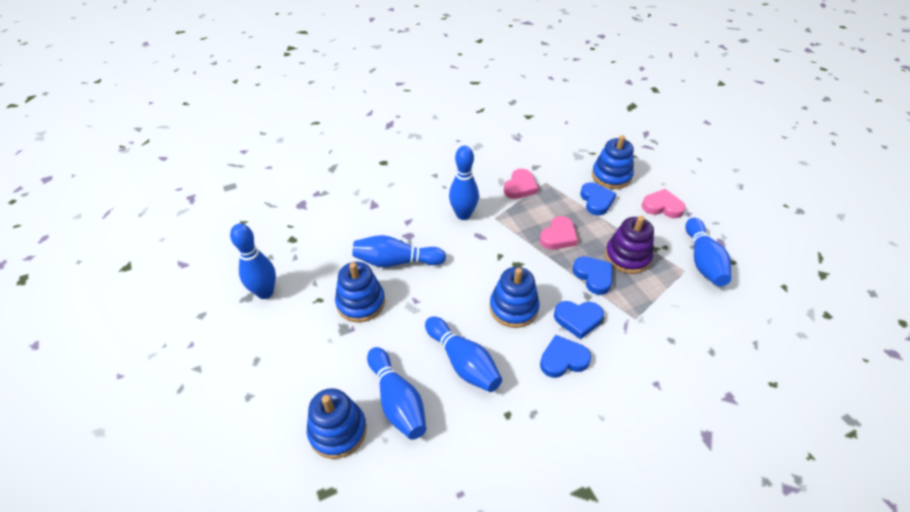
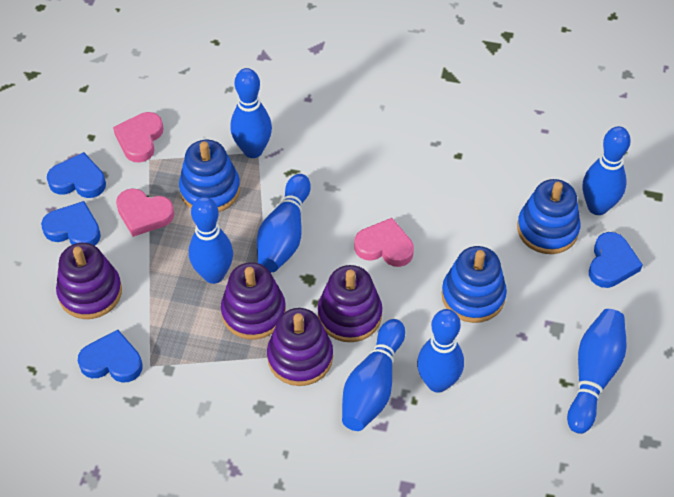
blue bowling pin: [230,223,276,299] [352,235,446,267] [367,347,426,440] [425,316,502,392] [449,146,479,220] [685,218,731,286] = 6 -> [189,196,233,284] [230,68,272,158] [257,174,311,272] [342,319,405,431] [417,309,464,393] [567,309,627,434] [583,126,631,215] = 7
blue stacking toy: [307,388,367,459] [335,262,385,322] [490,267,540,328] [592,135,634,189] = 4 -> [179,140,240,212] [442,246,507,323] [517,179,581,254] = 3
purple stacking toy: [605,216,654,274] = 1 -> [56,243,122,319] [221,262,286,339] [267,308,333,386] [318,265,382,342] = 4

